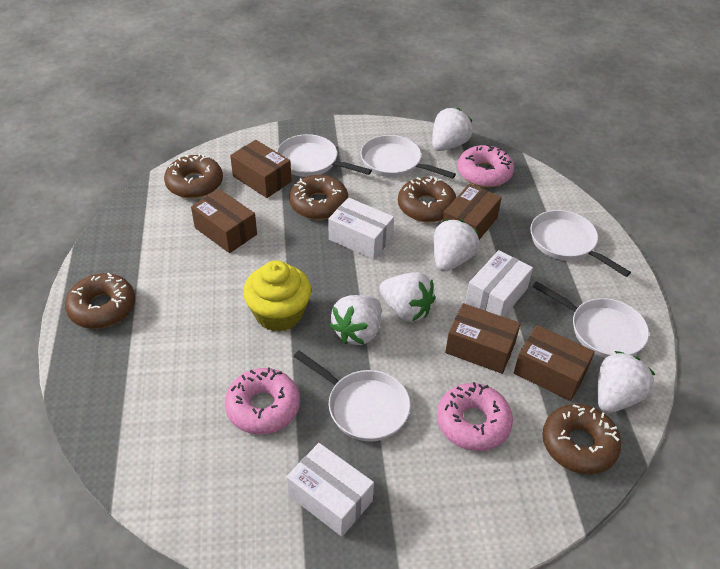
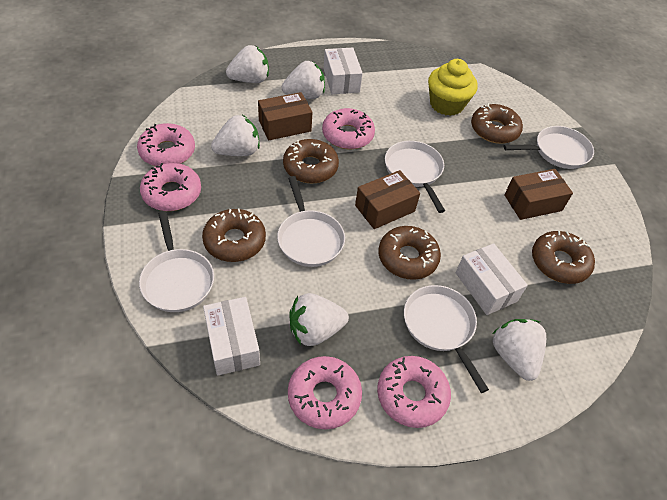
brown box: [191,189,257,253] [230,140,292,198] [443,184,502,240] [445,303,521,374] [514,325,595,401] = 5 -> [258,92,313,140] [355,170,420,229] [504,169,573,220] = 3
pink donut: [225,367,300,435] [437,382,513,451] [457,144,514,187] = 3 -> [137,123,195,166] [140,163,201,211] [288,356,362,429] [322,108,375,149] [377,356,451,428] = 5

